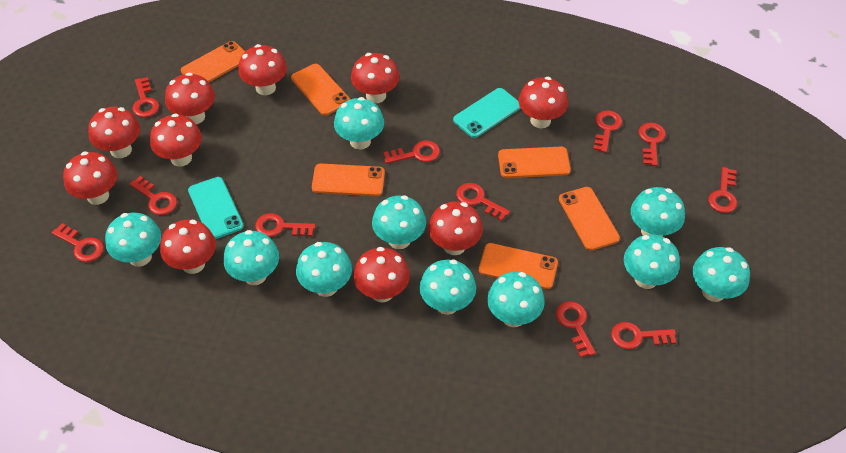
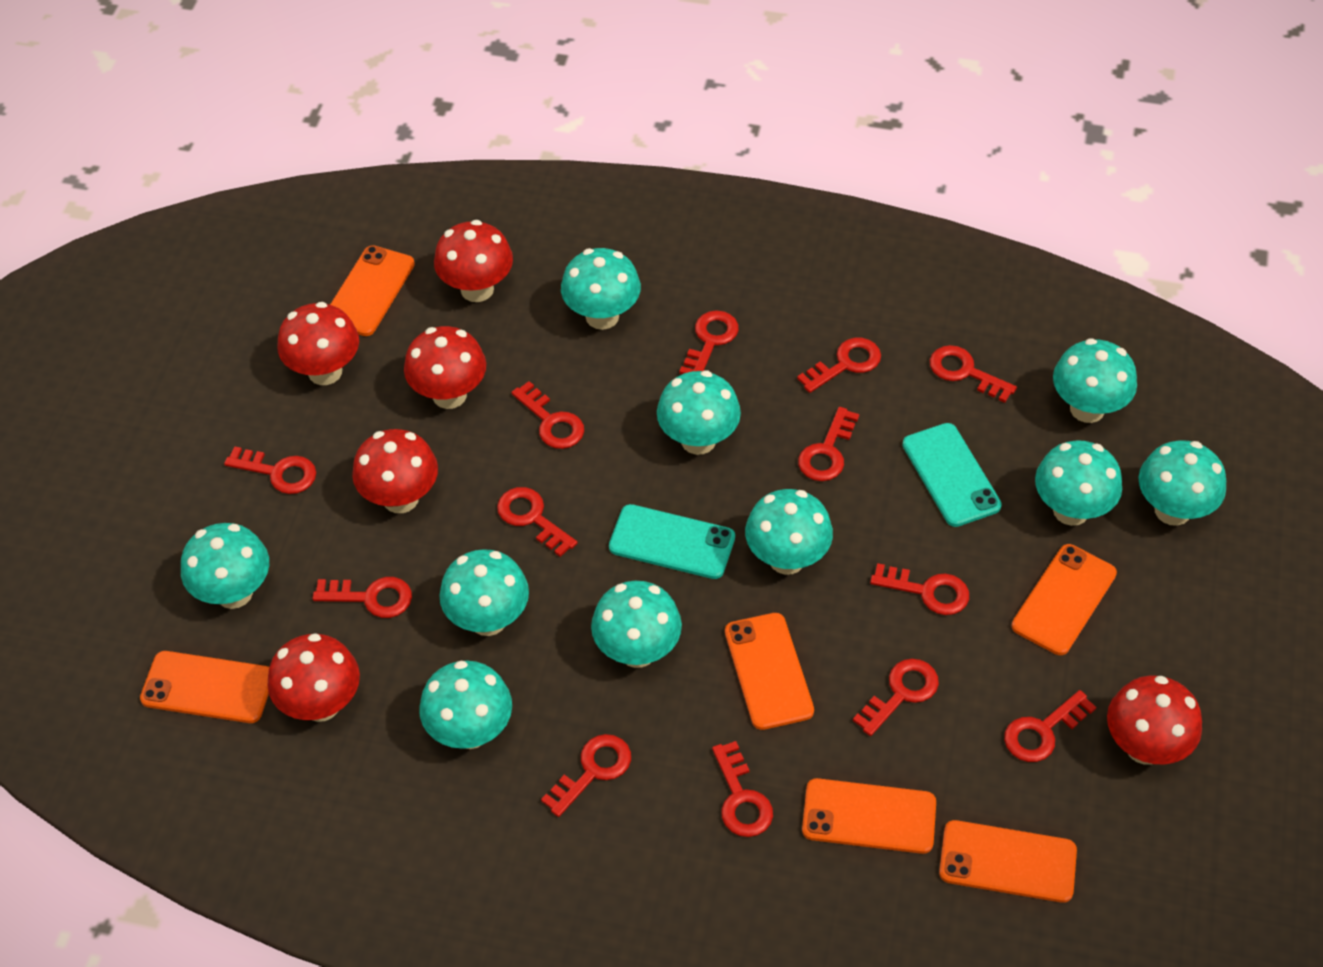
red key: [52,223,104,262] [129,176,177,215] [132,77,160,118] [255,213,315,237] [384,141,440,164] [456,183,510,221] [556,302,596,357] [593,110,622,153] [611,322,676,349] [639,123,666,166] [708,167,737,213] = 11 -> [224,446,316,494] [312,577,412,618] [497,487,577,557] [511,381,584,449] [541,734,631,817] [679,310,739,374] [712,741,773,837] [797,338,881,393] [798,407,859,481] [853,659,939,736] [870,563,969,615] [930,345,1017,403] [1004,690,1096,762] = 13
red mushroom: [63,151,117,205] [88,107,140,158] [150,113,202,167] [160,220,216,274] [165,73,215,124] [238,44,287,95] [351,53,399,103] [353,247,410,302] [428,202,483,255] [519,77,568,128] = 10 -> [267,633,360,722] [277,302,359,385] [352,429,438,513] [404,326,486,409] [434,220,513,302] [1107,675,1202,765] = 6

